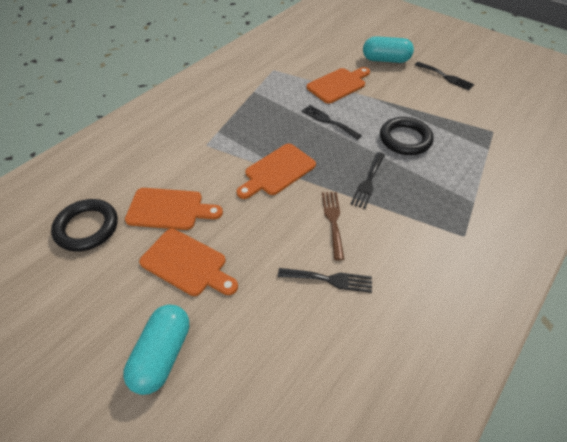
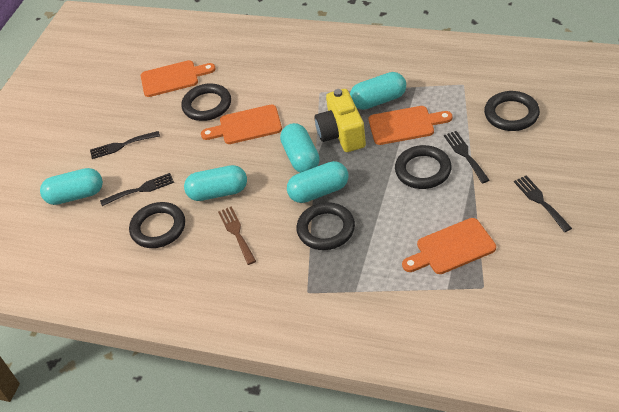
black ring: [51,199,118,252] [380,117,434,155] = 2 -> [129,202,185,248] [182,83,231,121] [296,202,355,250] [395,145,452,189] [484,91,540,131] = 5
turquoise capsule: [123,305,190,395] [363,36,414,63] = 2 -> [40,168,103,205] [184,165,247,201] [280,123,319,173] [287,161,348,203] [350,72,406,110] = 5
yellow camera: none = 0 -> [315,89,366,152] = 1

